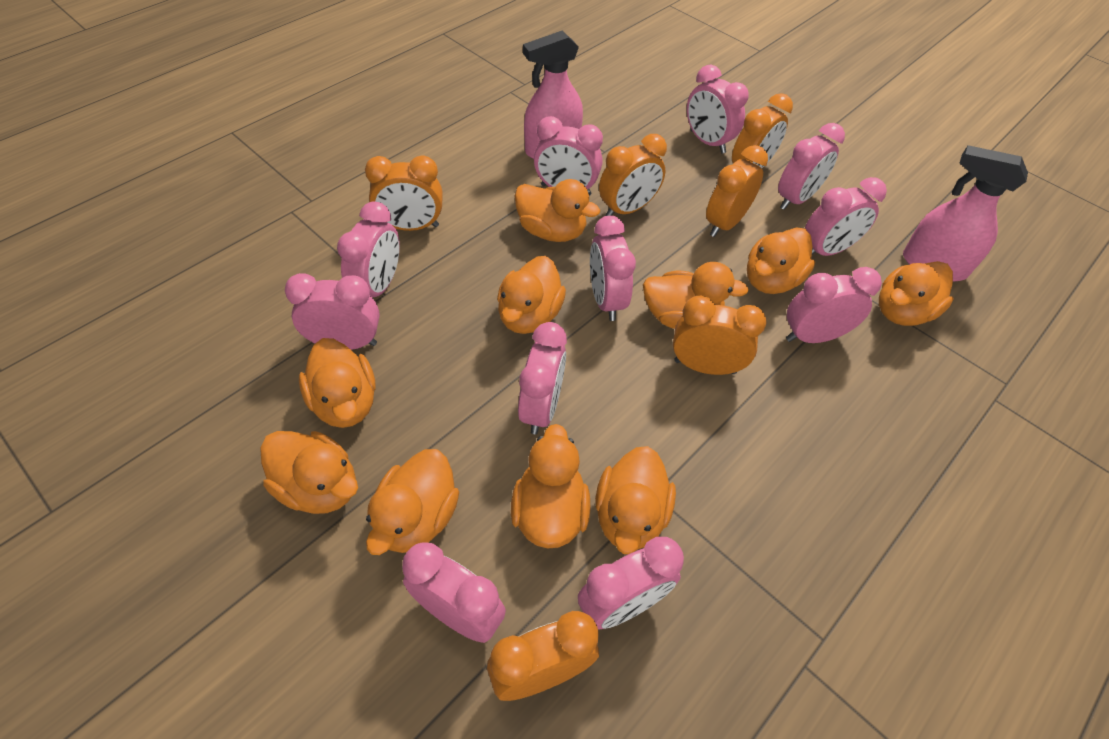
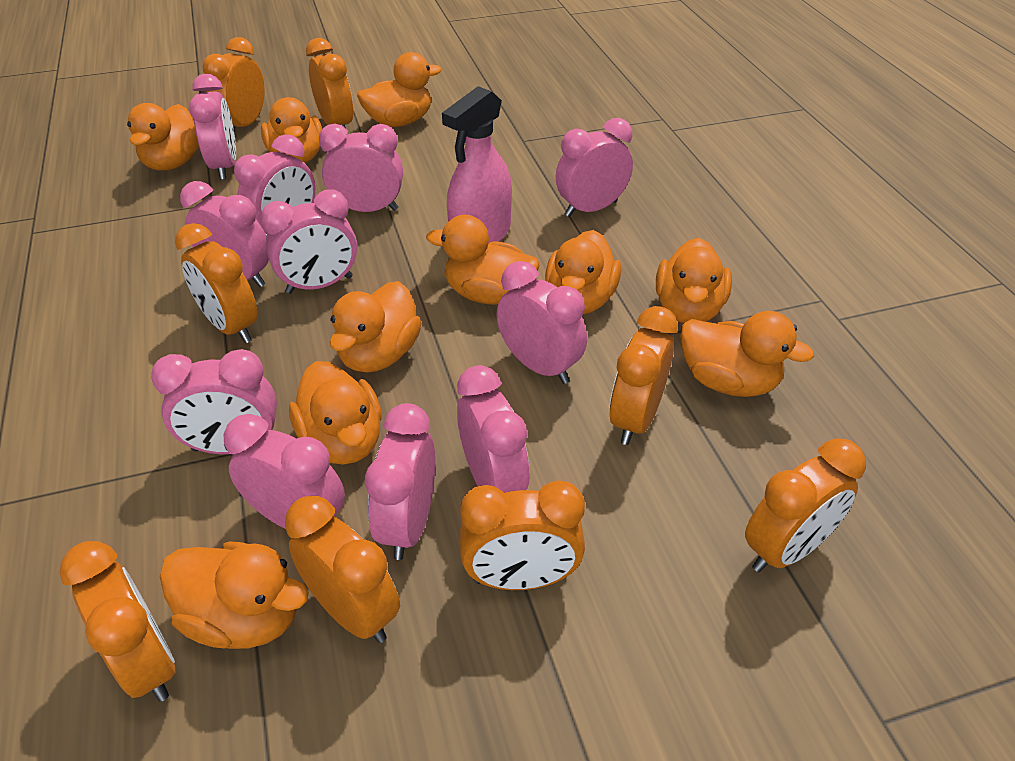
orange clock: [365,156,443,231] [487,611,599,701] [599,134,667,216] [673,296,767,375] [706,145,768,237] [732,93,793,168] = 6 -> [59,541,175,702] [175,223,258,343] [203,37,265,132] [285,496,400,643] [306,38,353,128] [460,481,585,590] [609,306,678,445] [745,438,866,572] = 8
pink spray bottle: [523,31,583,159] [903,145,1028,281] = 2 -> [442,86,512,243] = 1

